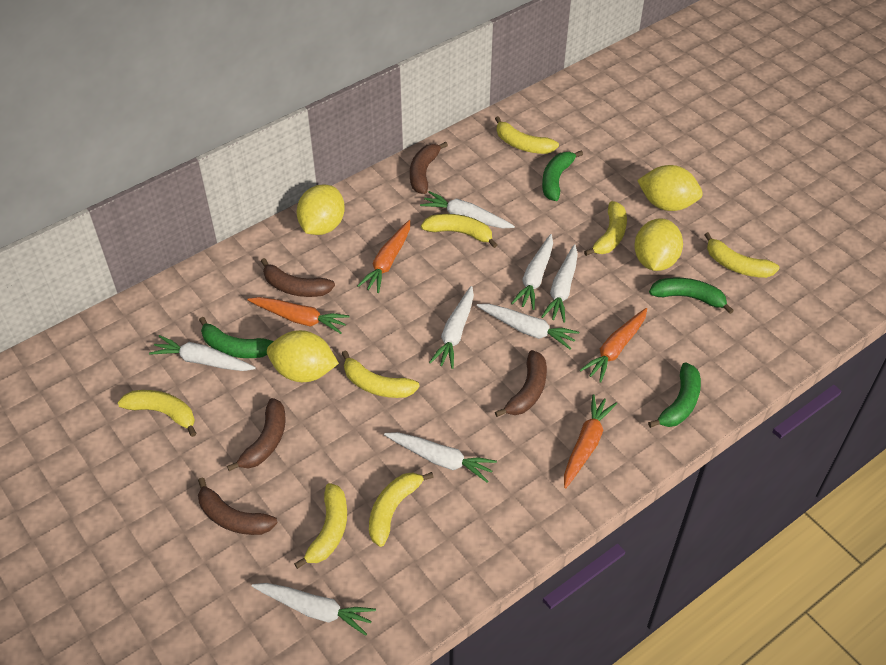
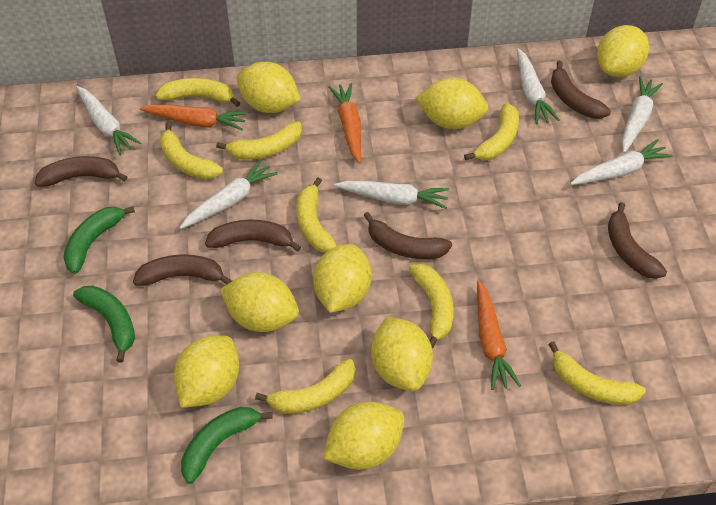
brown banana: [198,477,278,535] [227,398,286,471] [261,258,335,297] [410,142,448,194] [495,350,547,417] = 5 -> [34,156,127,187] [133,255,232,286] [205,220,301,252] [364,212,452,259] [551,61,611,119] [608,202,667,279] = 6
green banana: [199,317,274,358] [542,150,583,201] [648,362,701,428] [649,278,734,314] = 4 -> [63,206,135,274] [73,286,135,363] [181,407,273,484] = 3
orange carrot: [247,297,350,334] [357,220,410,293] [564,394,617,488] [580,308,647,383] = 4 -> [140,105,248,130] [328,83,361,164] [477,280,521,390] = 3
white carrot: [149,335,256,371] [252,583,376,636] [384,432,497,482] [420,191,515,228] [429,286,474,369] [477,304,579,350] [511,234,553,310] [541,244,578,323] = 8 -> [76,86,141,155] [180,159,278,229] [334,181,449,209] [517,48,559,124] [570,139,673,185] [621,77,663,153] = 6
yellow lemon: [267,330,339,382] [297,184,345,235] [634,218,683,271] [637,165,703,211] = 4 -> [173,335,239,408] [220,272,299,332] [237,62,300,113] [313,244,372,313] [323,402,404,470] [371,317,433,391] [415,78,488,129] [597,25,649,77] = 8

